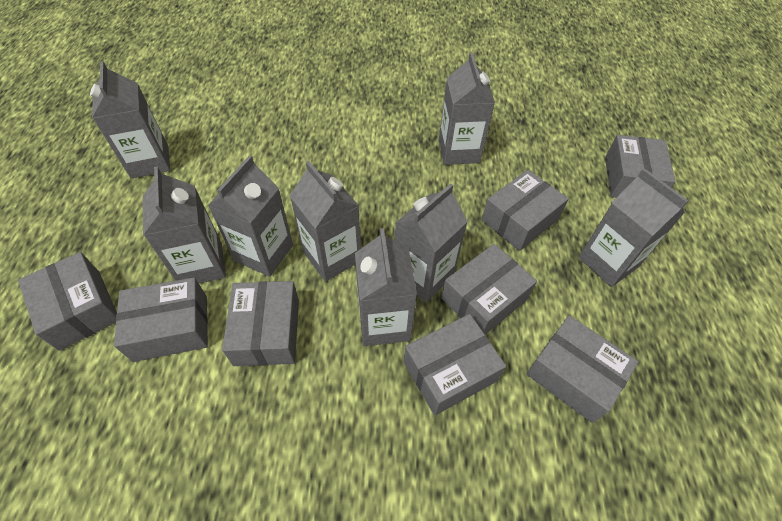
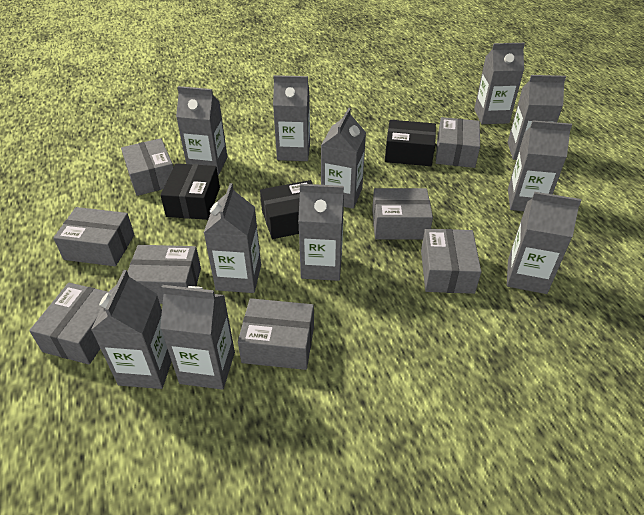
black box: none = 0 -> [160,164,220,220] [260,180,313,239] [385,120,436,166] = 3
grey carton: [90,61,170,179] [143,166,226,284] [208,155,293,277] [290,161,361,281] [355,228,417,346] [395,184,468,302] [439,52,495,165] [579,168,688,287] = 8 -> [91,270,172,389] [160,285,235,390] [176,86,227,175] [204,183,261,293] [273,75,310,161] [298,184,344,281] [321,108,366,209] [474,43,525,124] [507,192,581,294] [508,75,566,160] [508,120,572,211] = 11

